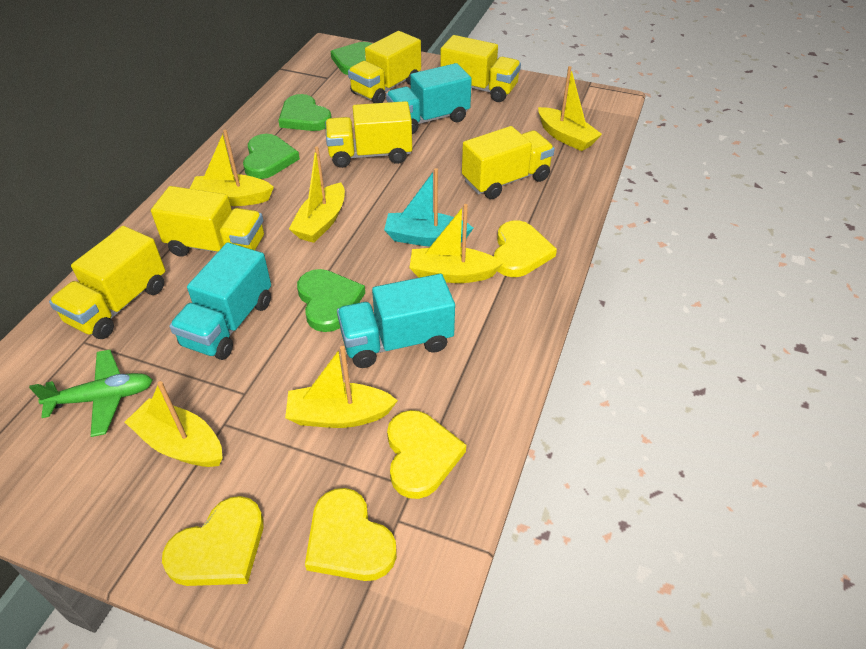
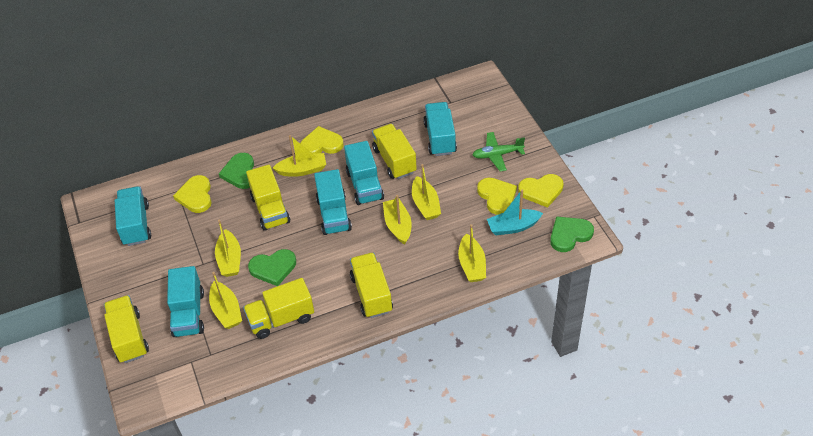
green heart: [243,134,300,179] [278,94,332,131] [297,269,365,332] [331,42,372,75] = 4 -> [219,153,254,189] [248,249,296,286] [550,216,594,252] = 3
turquoise truck: [169,243,271,360] [337,274,455,368] [386,63,472,134] = 3 -> [115,186,151,246] [167,266,204,337] [314,169,352,235] [344,141,384,205] [423,102,457,156] = 5
yellow truck: [49,226,165,339] [151,186,264,257] [325,101,412,168] [348,31,421,103] [440,35,521,102] [462,126,555,199] = 6 -> [104,295,149,363] [243,278,314,339] [246,165,290,231] [350,252,393,318] [372,124,417,179] = 5

